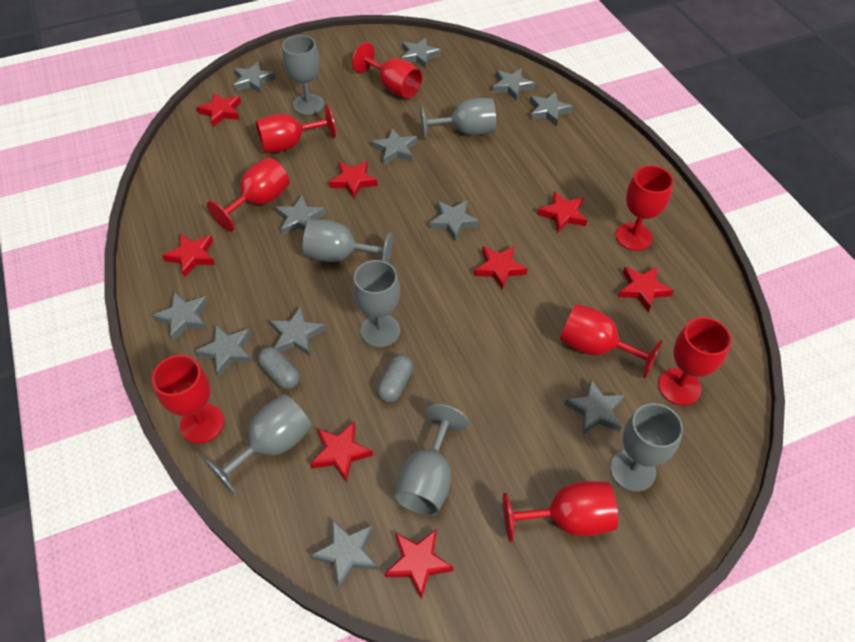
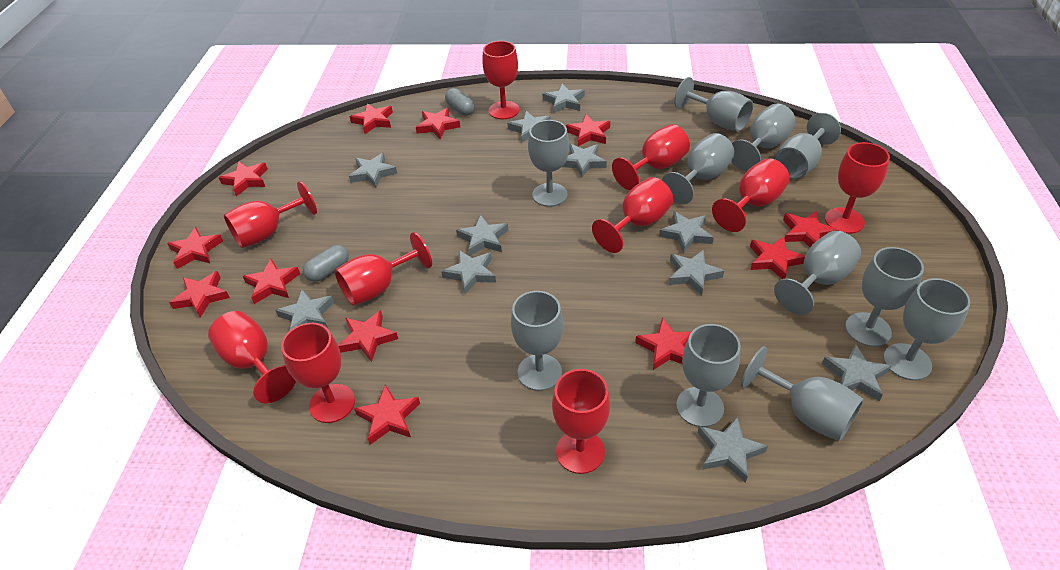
grey goblet: [204,394,312,495] [282,35,324,115] [303,219,393,263] [353,260,400,348] [394,404,468,516] [420,98,496,140] [610,403,683,492] = 7 -> [511,291,563,391] [528,120,569,207] [662,133,735,204] [674,77,753,132] [676,324,741,427] [731,104,796,171] [741,347,864,441] [774,113,841,179] [774,231,861,315] [845,247,924,347] [883,278,970,380] = 11
grey star: [152,292,208,341] [195,325,252,377] [234,61,276,94] [270,306,326,356] [275,195,326,235] [310,519,378,589] [372,128,417,165] [402,38,441,68] [429,200,479,241] [492,68,535,100] [530,92,573,126] [564,379,625,435] = 12 -> [275,289,335,331] [349,153,398,188] [441,250,496,294] [456,215,508,256] [507,111,551,143] [543,84,585,113] [562,144,607,178] [659,211,714,253] [668,250,724,296] [697,416,768,483] [822,344,891,401] = 11
red goblet: [152,355,224,444] [207,157,290,232] [256,105,336,153] [352,42,422,99] [503,481,618,542] [560,304,663,379] [616,165,673,251] [658,317,731,406] = 8 -> [208,311,296,403] [224,181,317,248] [281,323,355,423] [335,232,432,306] [482,41,519,119] [552,369,610,474] [592,177,673,253] [612,124,690,190] [712,158,790,232] [825,142,890,234] = 10
red star: [162,233,215,277] [196,92,241,127] [310,421,373,482] [329,161,378,199] [385,529,454,599] [474,246,528,290] [537,191,587,233] [618,267,674,312] = 8 -> [167,227,223,269] [169,271,230,318] [219,161,268,196] [243,259,300,304] [338,310,398,362] [349,103,393,134] [354,384,420,445] [416,108,460,139] [566,114,610,146] [635,318,692,370] [750,236,805,279] [783,211,838,247] = 12

